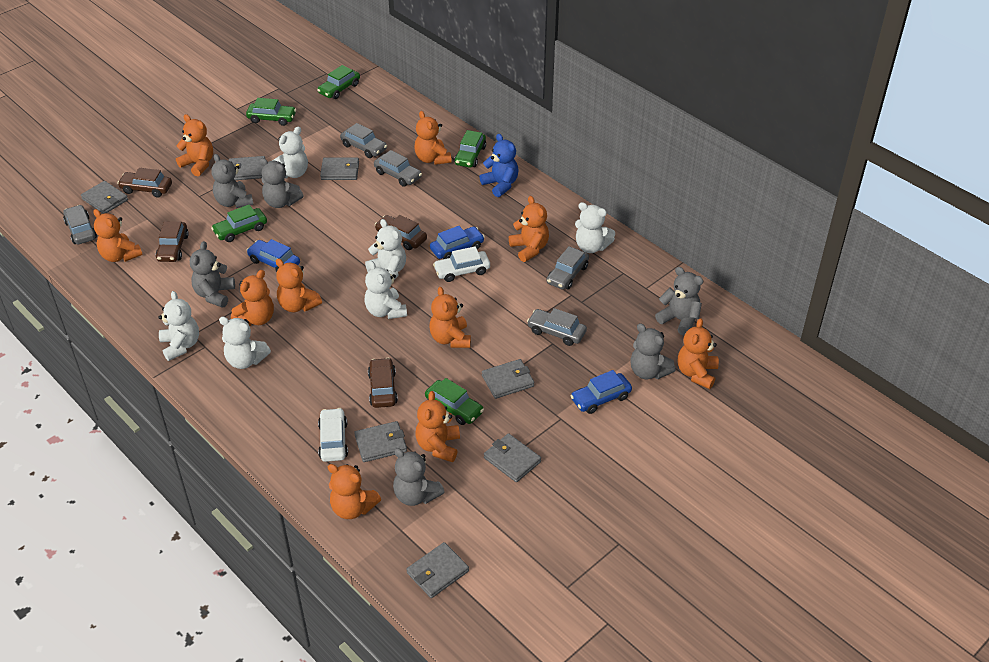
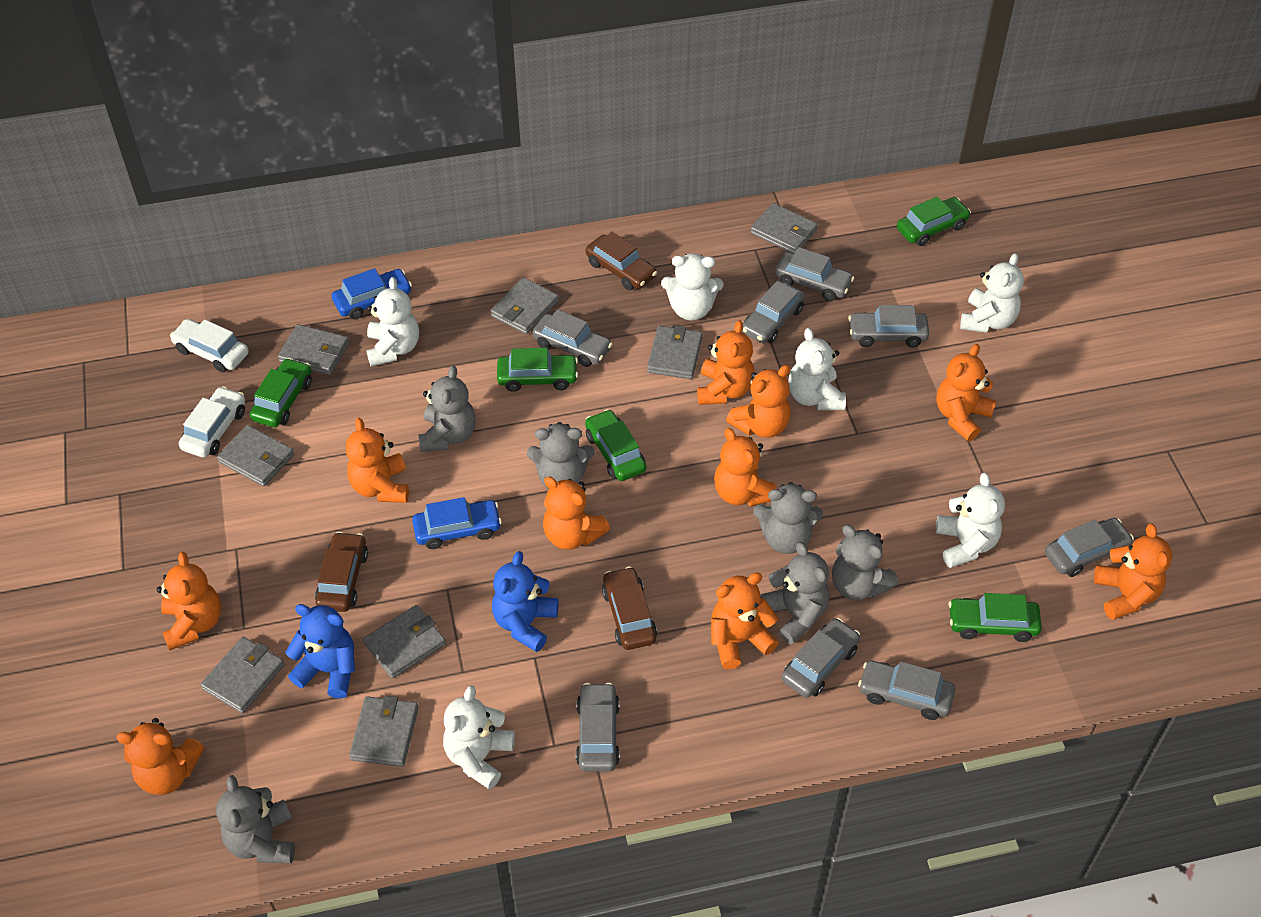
blue car: [247,239,300,272] [430,226,485,259] [571,370,632,414] = 3 -> [332,268,412,319] [412,497,502,549] = 2
blue teddy bear: [479,134,519,197] = 1 -> [285,604,355,699] [492,551,558,652] = 2
brown car: [117,168,172,197] [156,221,189,262] [368,358,398,408] [375,215,427,250] = 4 -> [315,532,368,612] [586,232,657,290] [602,566,657,650] = 3
grey car: [63,205,97,244] [340,123,387,158] [374,150,422,187] [527,308,587,346] [547,246,589,289] = 5 -> [532,310,612,367] [576,683,620,772] [742,281,805,344] [775,247,854,301] [782,618,860,698] [848,305,929,347] [858,661,955,720] [1045,518,1134,577] = 8
grey wallet: [81,181,128,214] [229,156,265,180] [320,157,359,180] [354,421,407,462] [406,542,469,598] [482,359,534,399] [484,433,541,482] = 7 -> [201,637,285,713] [217,425,294,486] [278,324,349,375] [349,696,418,767] [363,605,446,679] [491,277,559,334] [647,325,703,379] [750,203,818,254] = 8

